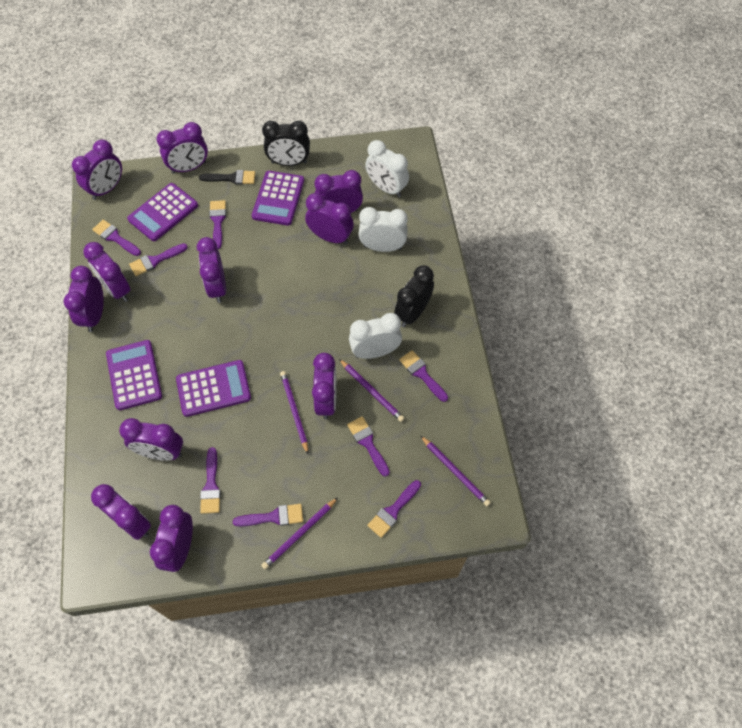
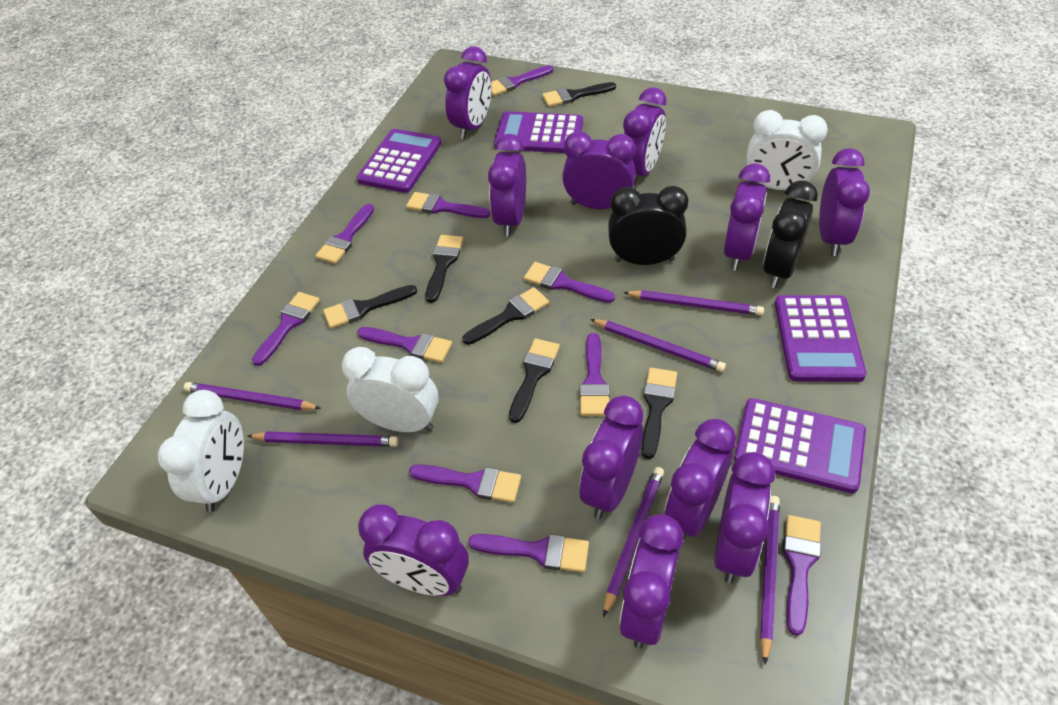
black brush: [199,170,255,185] = 1 -> [323,285,417,329] [425,235,464,303] [462,287,549,345] [509,338,560,423] [542,82,616,107] [641,368,677,459] = 6
purple brush: [92,220,141,256] [129,243,188,276] [200,447,221,514] [209,200,226,249] [233,504,303,527] [347,416,390,476] [367,480,421,538] [399,350,448,402] = 8 -> [252,292,320,366] [315,204,374,264] [357,327,452,363] [406,192,490,218] [409,464,521,503] [468,534,589,572] [491,65,553,96] [524,262,615,303] [580,333,610,416] [783,515,821,636] = 10
purple pencil: [261,498,338,569] [280,371,308,454] [339,359,404,422] [420,435,491,506] = 4 -> [184,382,321,410] [247,431,399,447] [590,319,726,372] [603,467,664,617] [623,290,764,316] [760,496,780,665] = 6

